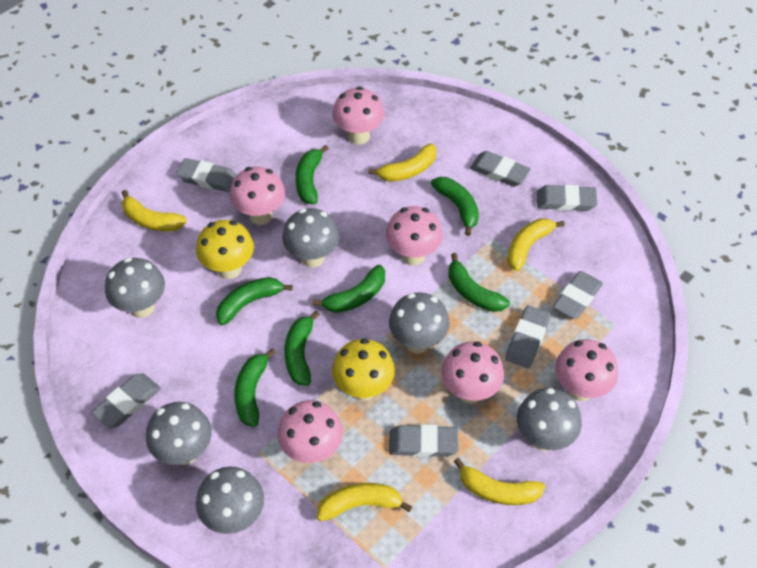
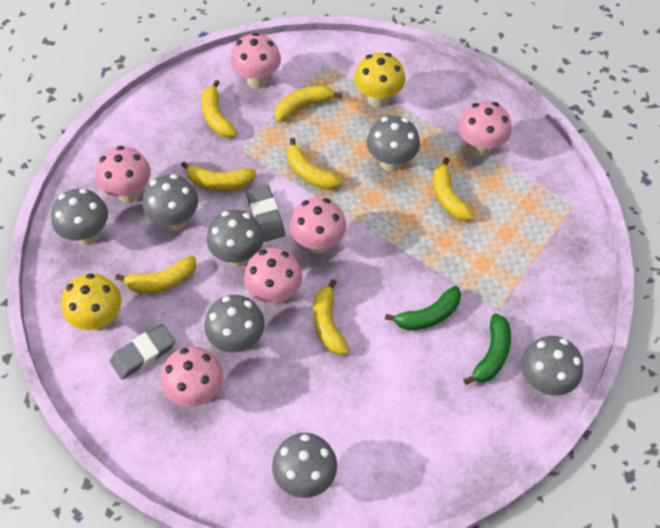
green banana: [216,277,293,325] [234,348,276,427] [284,310,320,386] [295,145,329,204] [313,265,385,313] [431,177,479,236] [448,253,510,312] = 7 -> [385,286,461,330] [463,313,511,385] = 2
grey eraser: [92,374,161,428] [176,158,237,193] [389,424,458,457] [470,151,531,187] [505,305,551,368] [537,185,597,211] [553,271,603,319] = 7 -> [110,324,175,380] [246,185,285,242] = 2
grey mushroom: [105,258,165,318] [146,402,212,465] [196,467,264,534] [282,208,340,268] [389,292,450,353] [517,388,582,451] = 6 -> [51,189,108,245] [143,174,198,231] [204,295,265,352] [207,210,264,266] [272,433,337,498] [367,116,420,172] [521,336,583,396] = 7
yellow banana: [122,190,187,231] [317,483,412,521] [368,143,437,182] [454,458,545,505] [507,218,565,271] = 5 -> [115,256,196,293] [181,161,256,190] [201,80,237,138] [275,85,342,122] [287,138,343,190] [313,279,349,355] [433,157,475,221] = 7

